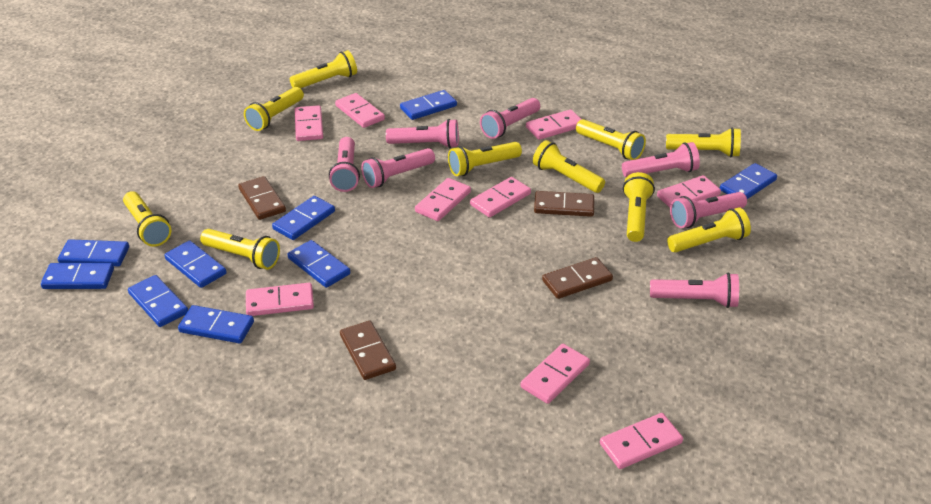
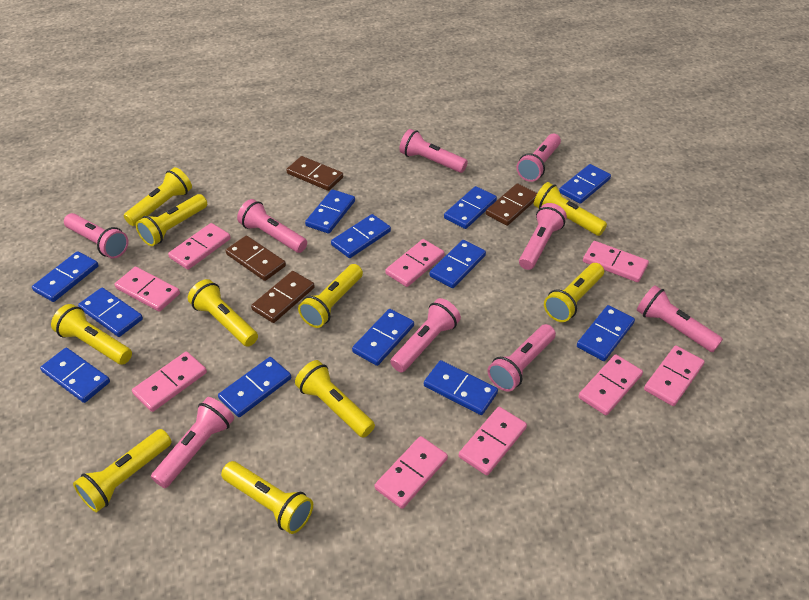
blue domino: [41,263,114,289] [58,239,129,266] [128,275,188,327] [164,240,226,288] [178,305,254,344] [272,196,335,240] [288,240,350,288] [400,90,457,120] [720,163,777,199] = 9 -> [32,251,99,302] [40,348,110,403] [78,288,143,337] [218,357,291,417] [305,189,355,234] [331,214,391,258] [352,309,414,366] [424,360,498,415] [429,240,486,288] [444,186,497,229] [559,164,611,204] [577,305,635,361] = 12
pink flashlight: [329,137,360,192] [361,148,435,188] [386,119,459,148] [480,98,540,139] [622,142,700,177] [650,273,739,308] [670,192,747,228] = 7 -> [64,213,128,259] [151,397,234,488] [237,199,307,253] [390,298,461,372] [399,129,468,173] [488,324,556,392] [516,134,561,182] [519,203,567,270] [637,285,723,352] = 9

